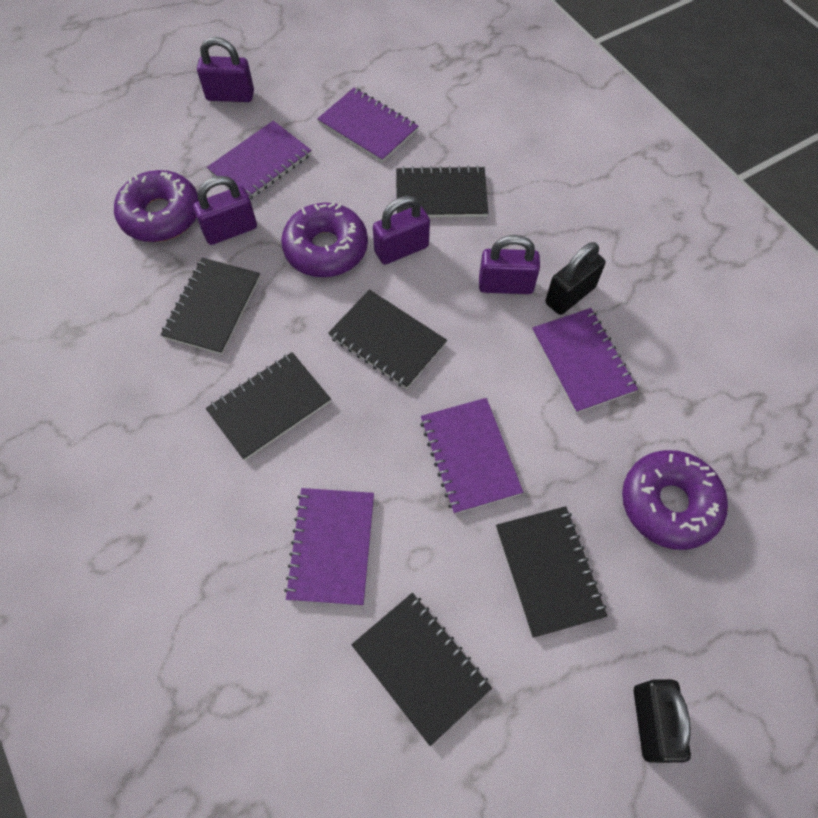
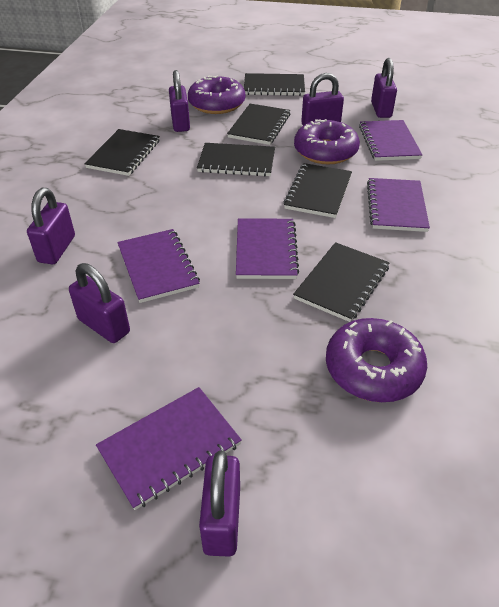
black padlock: [545,242,605,315] [634,679,691,763] = 2 -> none = 0
purple padlock: [193,176,257,245] [197,37,254,102] [373,196,430,265] [479,235,540,294] = 4 -> [27,188,75,264] [69,263,130,343] [169,70,190,132] [199,451,240,557] [301,73,344,126] [371,58,397,118] = 6

